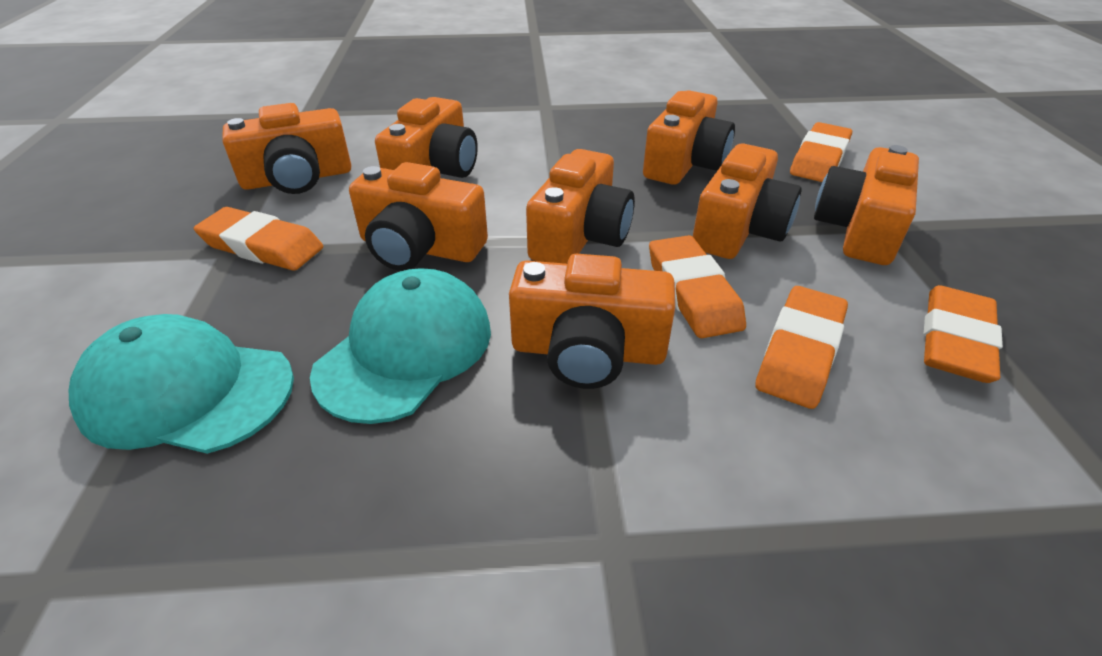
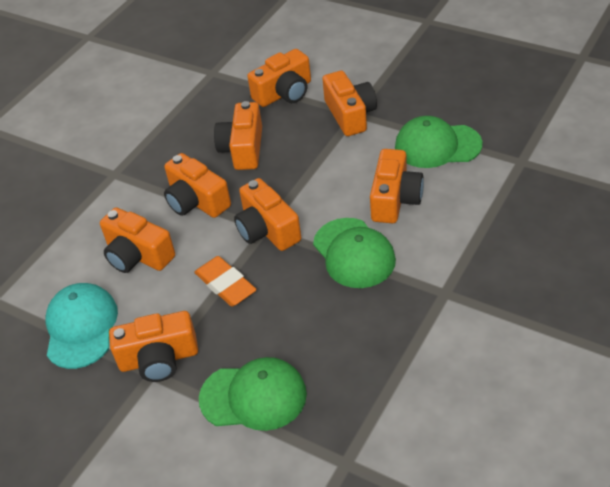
green cap: none = 0 -> [199,357,307,431] [313,218,396,288] [395,116,483,168] = 3
orange eraser: [194,207,323,271] [649,235,746,338] [755,286,848,409] [790,122,852,182] [924,285,1003,383] = 5 -> [194,256,257,307] = 1
turquoise cap: [69,314,294,454] [310,268,491,424] = 2 -> [45,283,118,369] = 1

